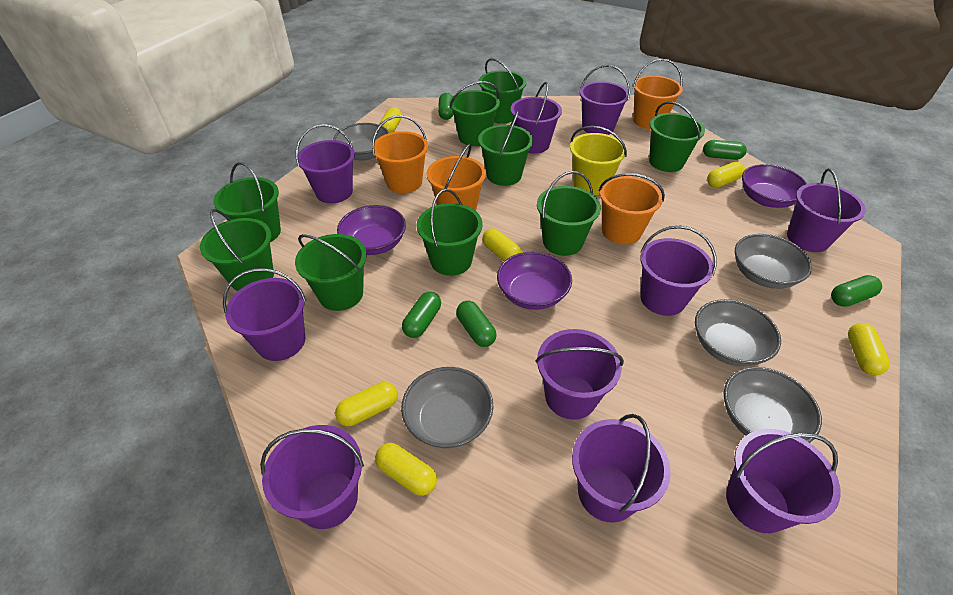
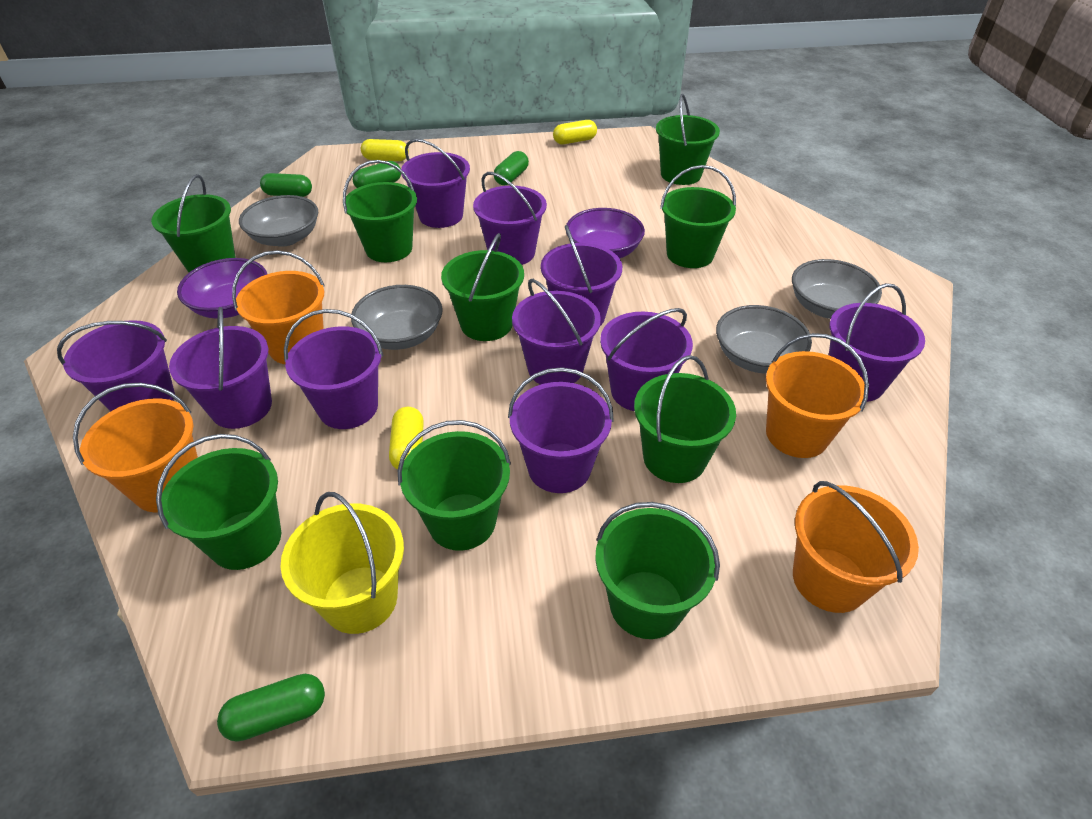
green capsule: [402,292,441,338] [438,93,454,120] [456,301,497,347] [703,140,747,160] [831,275,882,307] = 5 -> [217,674,325,742] [260,173,312,197] [353,161,401,188] [494,151,529,185] = 4
grey bowl: [333,123,389,161] [401,367,493,448] [695,299,781,367] [724,367,822,443] [735,234,812,289] = 5 -> [239,195,318,247] [351,285,443,350] [716,305,812,374] [792,259,882,319] = 4
purple bowl: [337,205,406,255] [497,252,572,310] [742,164,807,208] = 3 -> [177,258,267,318] [566,208,645,258] = 2
yellow capsule: [335,382,398,426] [375,443,437,496] [379,107,402,133] [482,228,522,261] [707,162,745,188] [848,323,890,375] = 6 -> [361,139,409,161] [389,407,424,470] [553,120,597,144] = 3

